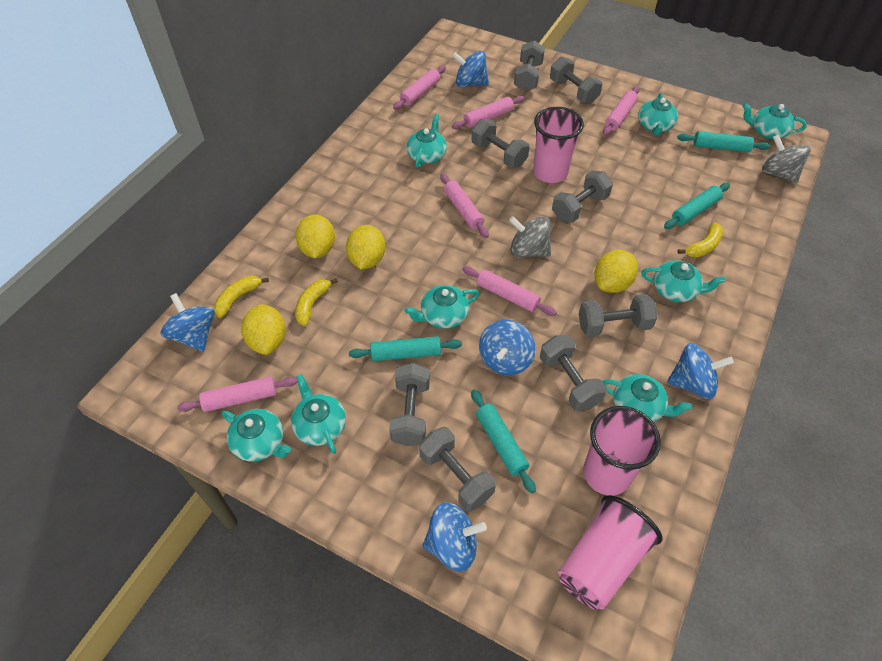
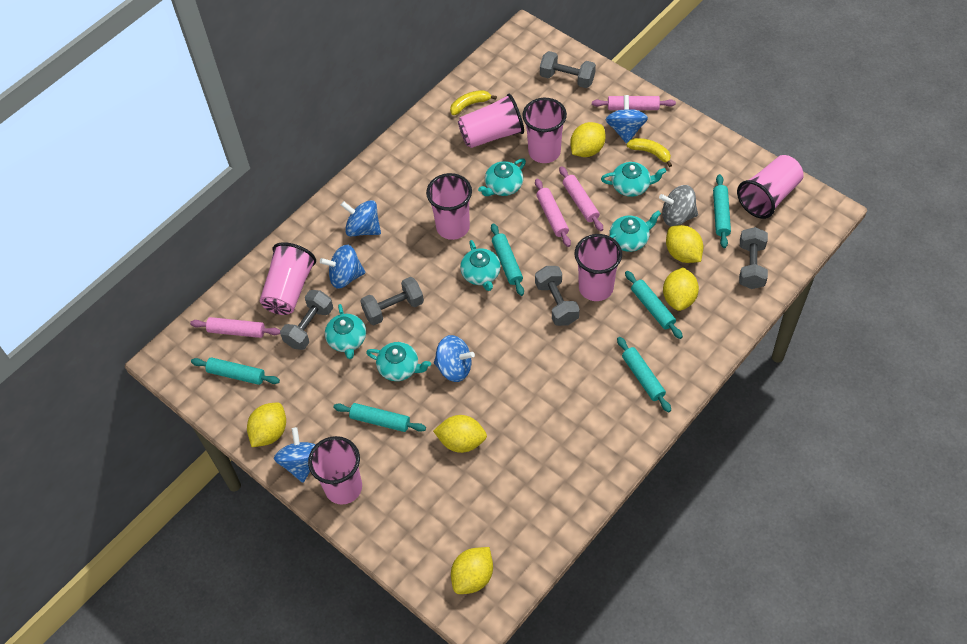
grey dumbbell: [389,363,430,446] [419,427,496,511] [472,119,530,168] [514,40,545,91] [540,335,607,411] [550,56,602,104] [552,171,613,223] [579,294,657,337] = 8 -> [280,290,333,350] [360,277,424,325] [535,266,580,326] [540,51,596,88] [739,227,768,289] = 5
grey spinning top: [509,216,551,258] [762,135,811,184] = 2 -> [659,185,698,226] = 1
pink cup: [533,107,584,183] [558,495,662,610] [583,406,661,496] = 3 -> [260,242,316,315] [308,436,362,505] [426,173,472,240] [458,94,524,148] [522,98,567,163] [575,234,622,301] [737,155,804,219] = 7
pink rolling pin: [177,376,297,412] [393,66,446,110] [440,174,489,238] [452,96,524,129] [462,266,557,316] [603,86,640,136] = 6 -> [190,317,281,338] [535,178,571,247] [559,166,603,231] [592,96,676,110] = 4
turquoise rolling pin: [349,336,462,361] [471,390,536,493] [664,183,730,229] [677,131,770,152] = 4 -> [191,357,280,385] [333,403,426,432] [491,223,524,296] [617,337,671,413] [625,271,683,339] [713,174,731,248] = 6
turquoise teapot: [222,409,291,462] [291,374,346,454] [405,285,479,329] [406,114,447,168] [602,374,692,422] [638,93,678,136] [641,260,725,302] [742,103,807,139] = 8 -> [325,304,366,359] [366,342,431,381] [460,240,501,291] [478,158,526,196] [601,162,666,197] [609,211,661,252] = 6
yellow banana: [214,276,269,318] [295,278,338,326] [678,223,723,258] = 3 -> [450,90,497,115] [626,138,672,167] = 2
yellow lemon: [241,304,286,355] [295,215,335,258] [346,225,385,269] [594,250,638,293] = 4 -> [247,403,286,447] [433,415,487,453] [451,547,493,594] [570,122,606,157] [663,267,699,311] [666,225,703,263] = 6

